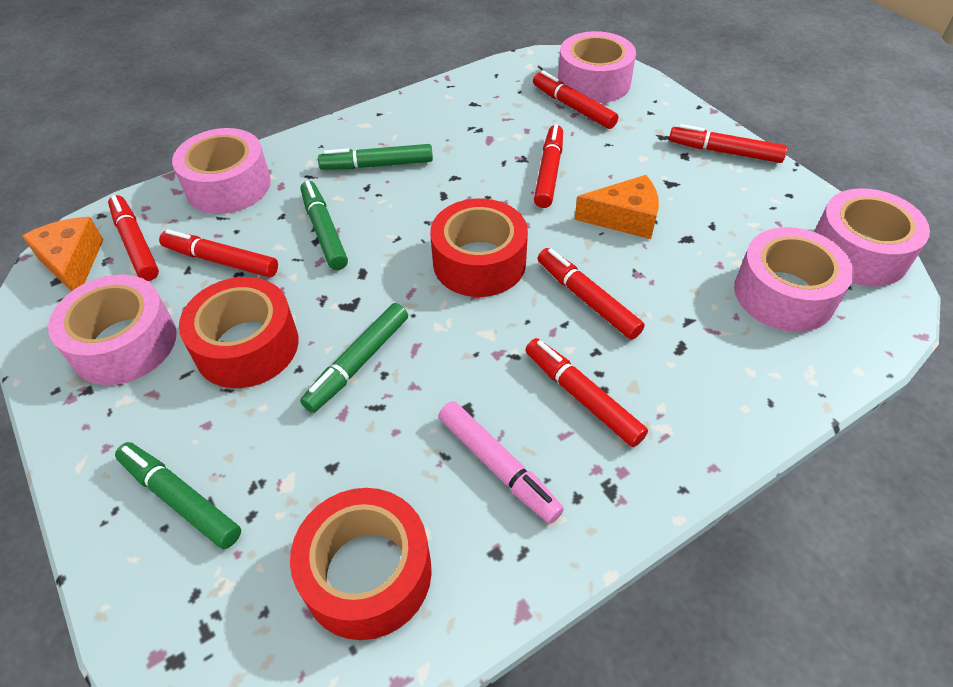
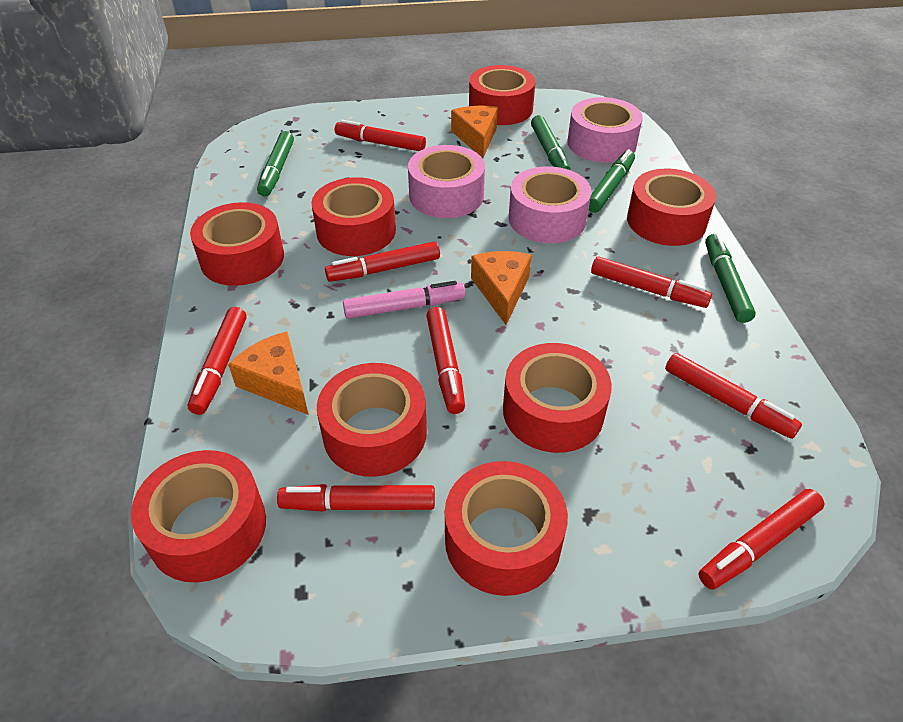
orange cheese: [22,217,103,291] [574,175,659,239] = 2 -> [228,331,309,415] [451,106,498,159] [471,251,532,325] = 3
pink tape: [48,275,177,385] [172,128,271,214] [558,31,636,103] [734,227,854,332] [814,188,930,287] = 5 -> [408,145,485,218] [509,166,592,243] [568,97,643,163] = 3
red marker: [108,195,159,281] [159,229,278,278] [525,338,648,447] [533,71,618,129] [534,124,563,208] [538,248,645,340] [669,124,787,163] = 7 -> [188,307,247,415] [277,484,435,512] [325,242,440,282] [335,120,426,151] [426,307,465,414] [591,257,712,308] [665,353,802,439] [698,489,825,590] = 8
red tape: [179,277,299,388] [290,488,432,640] [430,199,528,297] = 3 -> [131,450,266,583] [190,202,284,286] [311,177,396,256] [317,363,427,477] [445,461,568,596] [469,65,535,125] [503,343,612,453] [627,169,716,246] = 8

